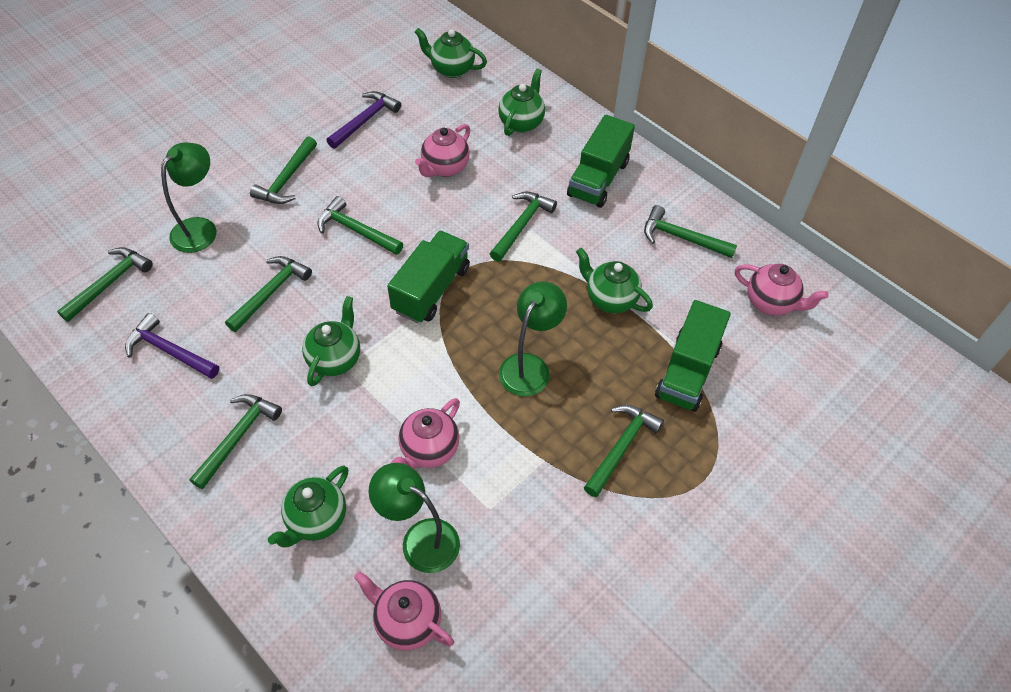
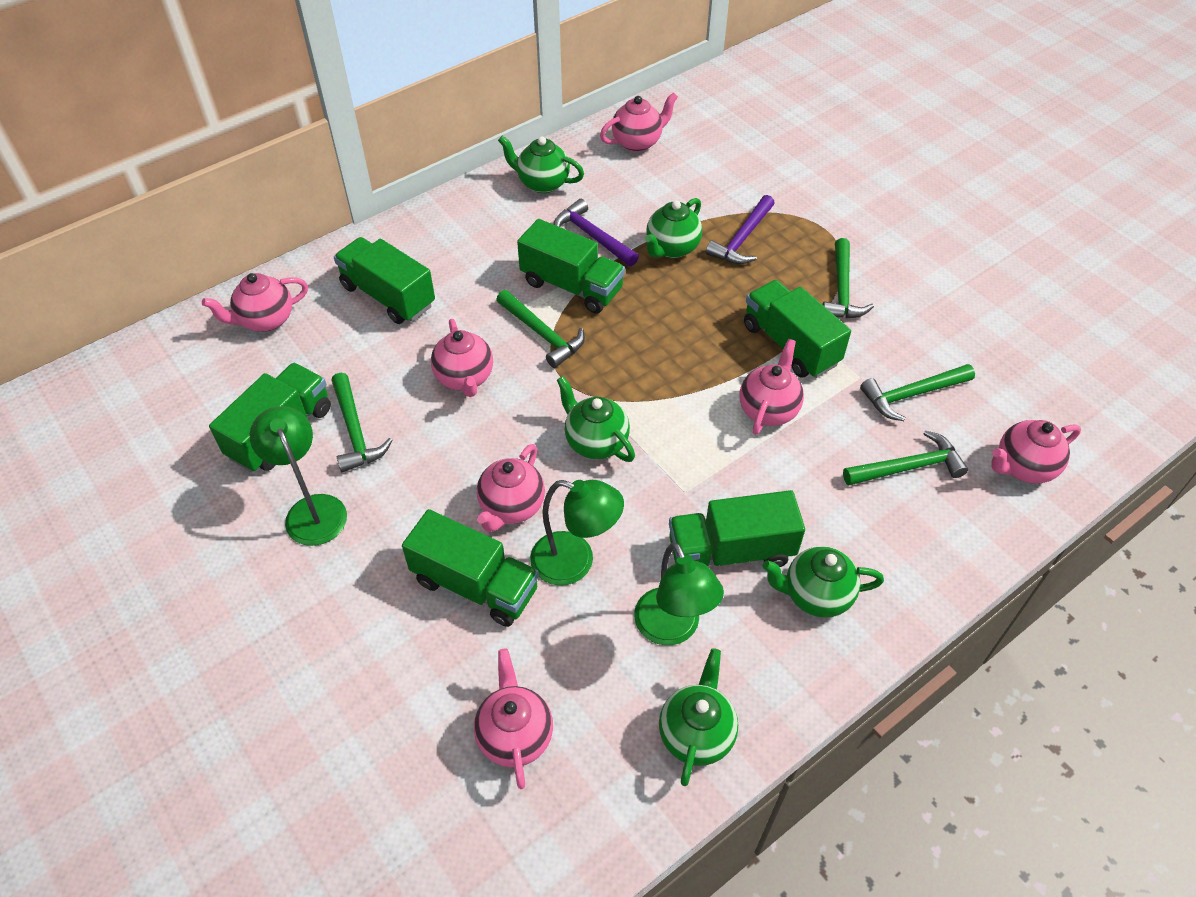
green hammer: [57,247,153,322] [190,394,282,489] [225,256,312,332] [250,136,317,204] [317,196,403,255] [490,192,557,262] [584,405,664,497] [644,205,737,258] = 8 -> [332,373,393,472] [496,290,585,368] [822,238,874,318] [843,430,968,486] [860,364,975,421] = 5
green truck: [387,231,470,323] [567,115,635,208] [655,300,731,412] = 3 -> [209,363,331,472] [334,237,435,324] [402,509,539,627] [517,219,625,314] [669,490,805,567] [744,280,851,378] = 6
pink teapot: [354,571,454,651] [391,398,460,469] [415,124,470,177] [735,264,829,316] = 4 -> [202,273,308,332] [431,319,493,397] [474,648,553,789] [477,444,545,532] [600,92,678,152] [740,339,804,435] [991,420,1081,484] = 7

